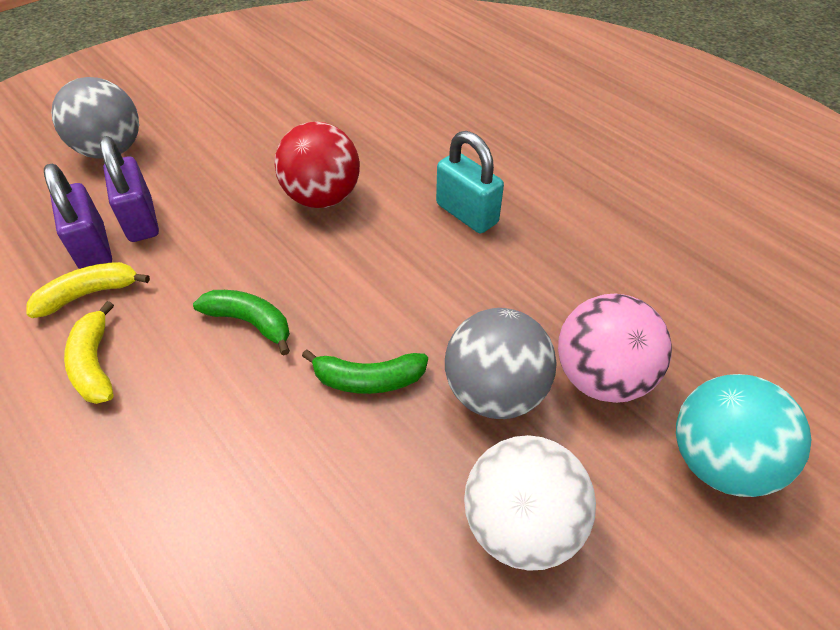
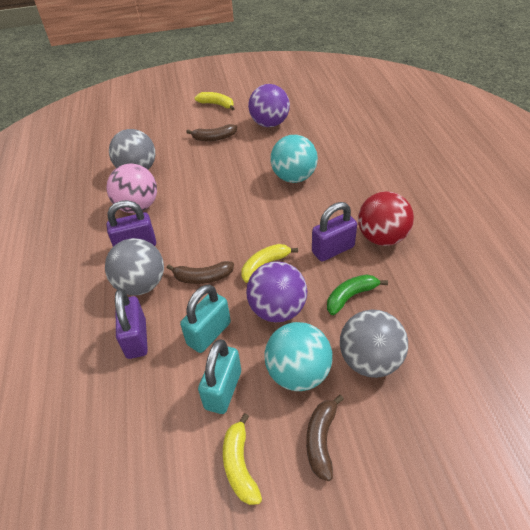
brown banana: none = 0 -> [167,261,234,284] [186,124,237,141] [306,395,344,481] = 3
green banana: [193,290,290,355] [302,349,428,394] = 2 -> [327,275,388,315] = 1
grey ball: [51,77,139,159] [445,308,557,419] = 2 -> [105,238,164,295] [109,129,155,169] [340,310,408,378] = 3
purple ball: none = 0 -> [246,261,308,323] [248,84,290,127] = 2
purple padlock: [44,164,112,269] [100,136,159,242] = 2 -> [107,200,156,247] [115,289,148,359] [312,202,357,262] = 3
turquoise ball: [676,374,811,497] = 1 -> [264,322,333,391] [271,135,318,183] = 2
turquoise padlock: [436,131,504,233] = 1 -> [180,284,231,353] [198,339,241,414] = 2
white ball: [464,435,596,571] = 1 -> none = 0
yellow banana: [27,262,150,318] [64,301,114,404] = 2 -> [194,92,235,111] [223,413,262,505] [241,244,298,283] = 3

